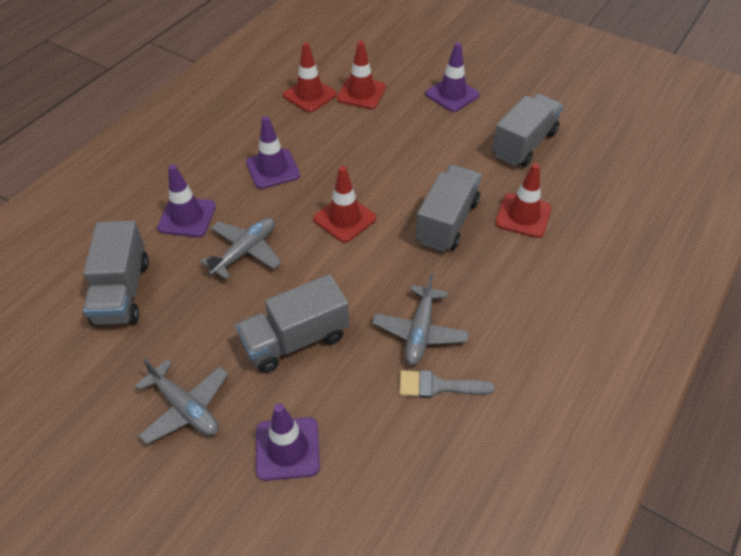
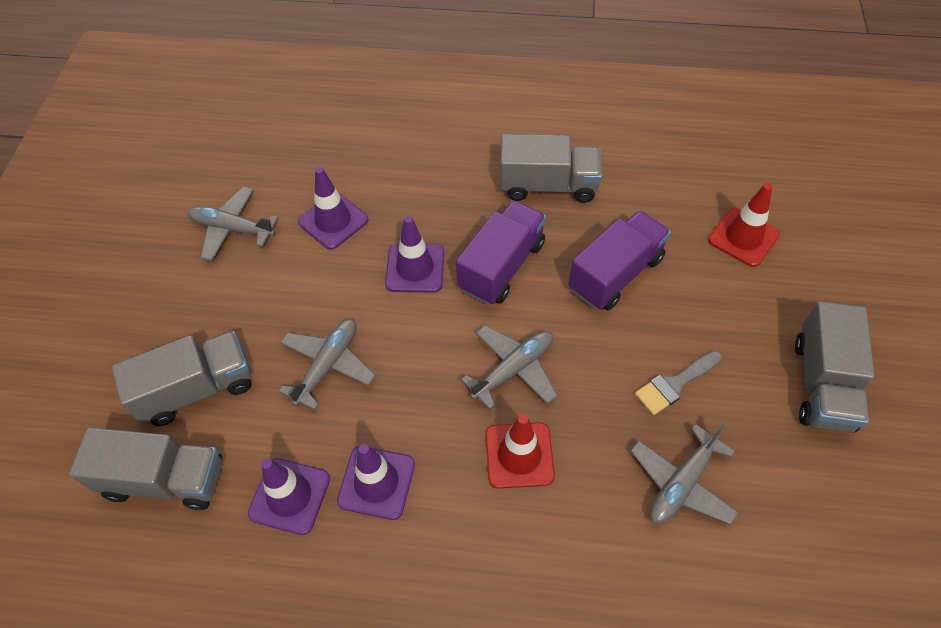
grey plane: [135,358,228,444] [200,218,281,279] [372,273,469,365] = 3 -> [187,187,278,261] [279,319,376,410] [461,325,557,410] [631,424,739,524] = 4
purple truck: none = 0 -> [456,200,546,305] [568,210,671,311] = 2
red traffic cone: [283,43,337,113] [313,166,376,243] [337,41,386,109] [495,163,551,238] = 4 -> [485,414,555,489] [708,183,780,267] = 2

